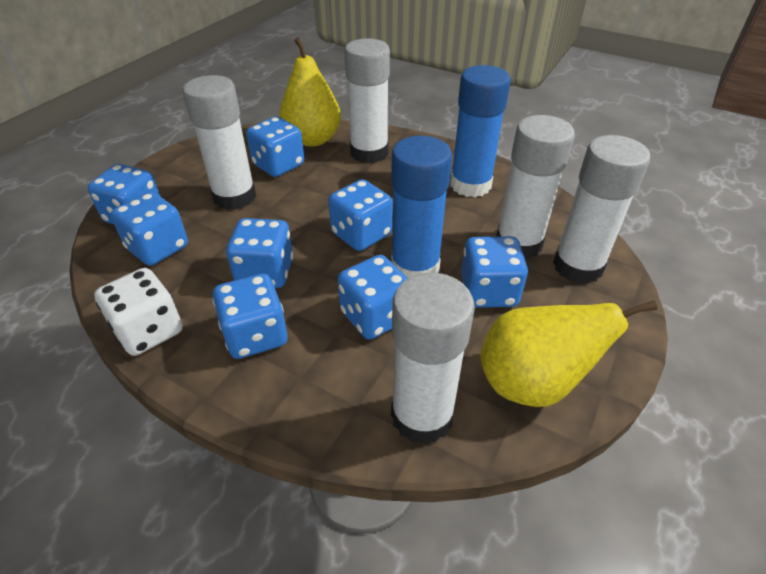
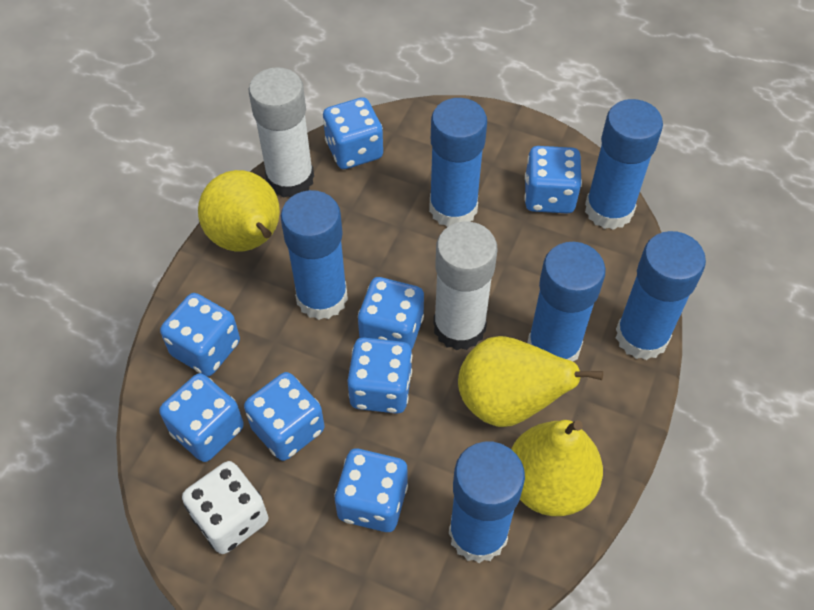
blue glue stick: [391,136,452,278] [450,65,511,197] = 2 -> [280,190,348,320] [429,98,487,227] [449,442,525,563] [527,242,606,361] [585,99,663,230] [616,231,706,360] = 6
white glue stick: [183,75,256,210] [344,38,390,164] [391,273,475,445] [496,115,575,259] [553,135,650,284] = 5 -> [249,67,314,198] [434,222,497,350] = 2
yellow pear: [280,37,341,147] [481,300,657,407] = 2 -> [198,170,280,251] [458,336,603,427] [511,420,603,516] = 3

